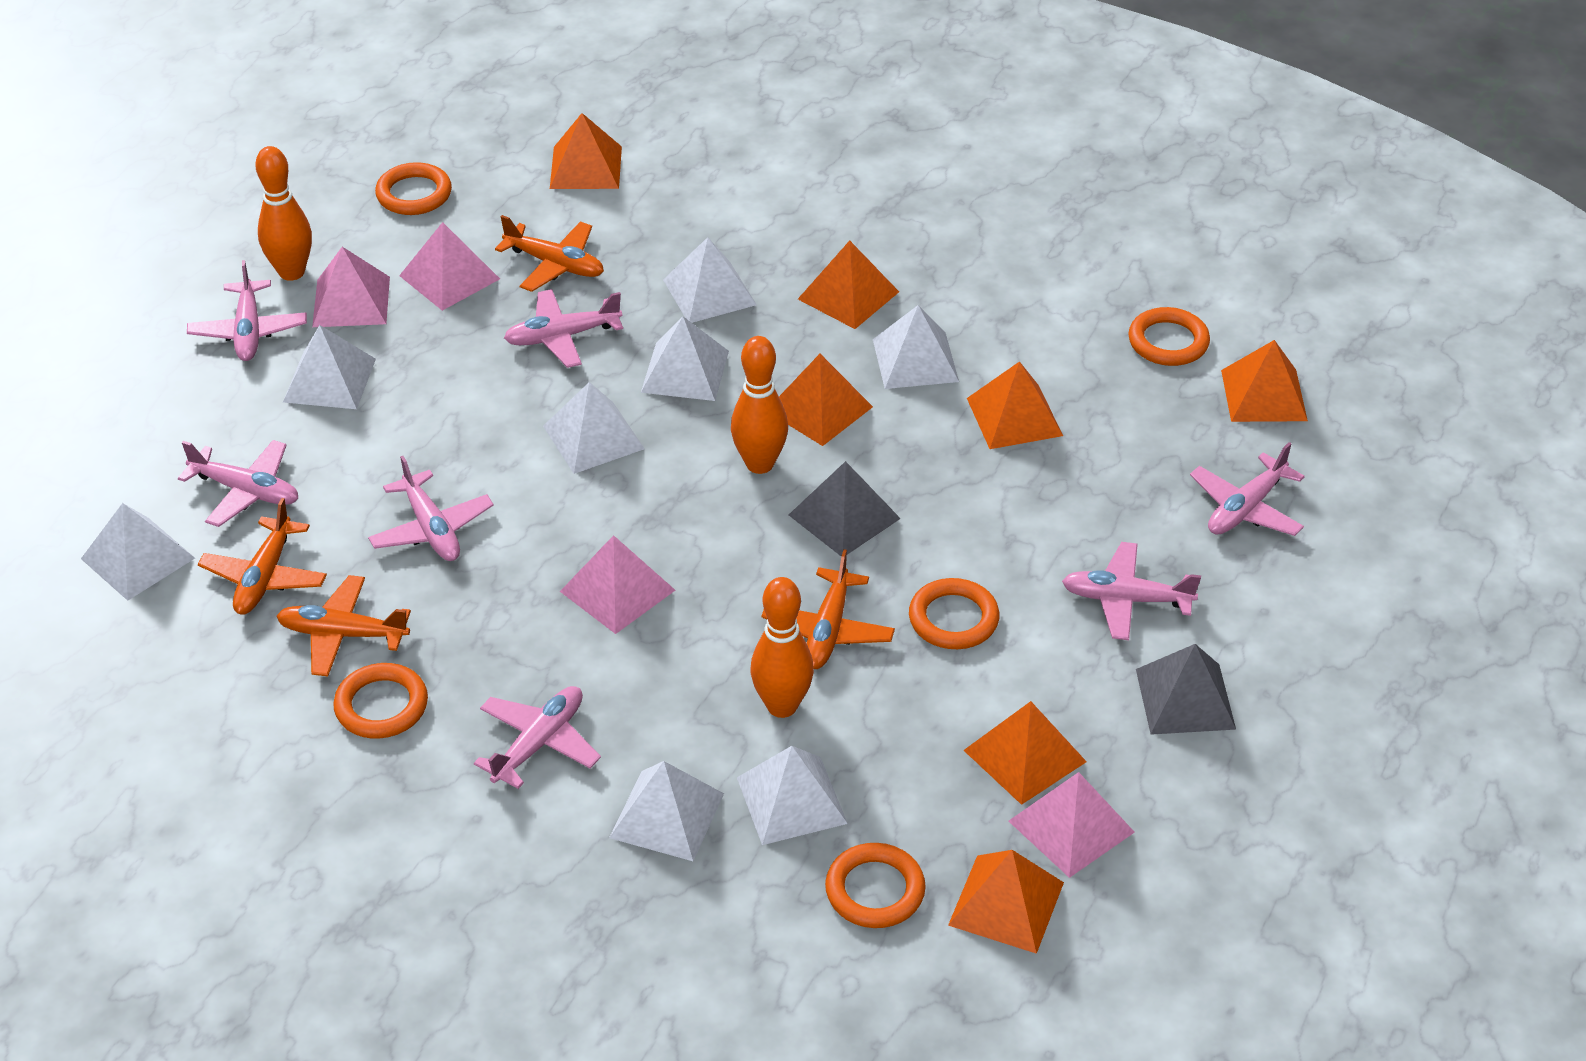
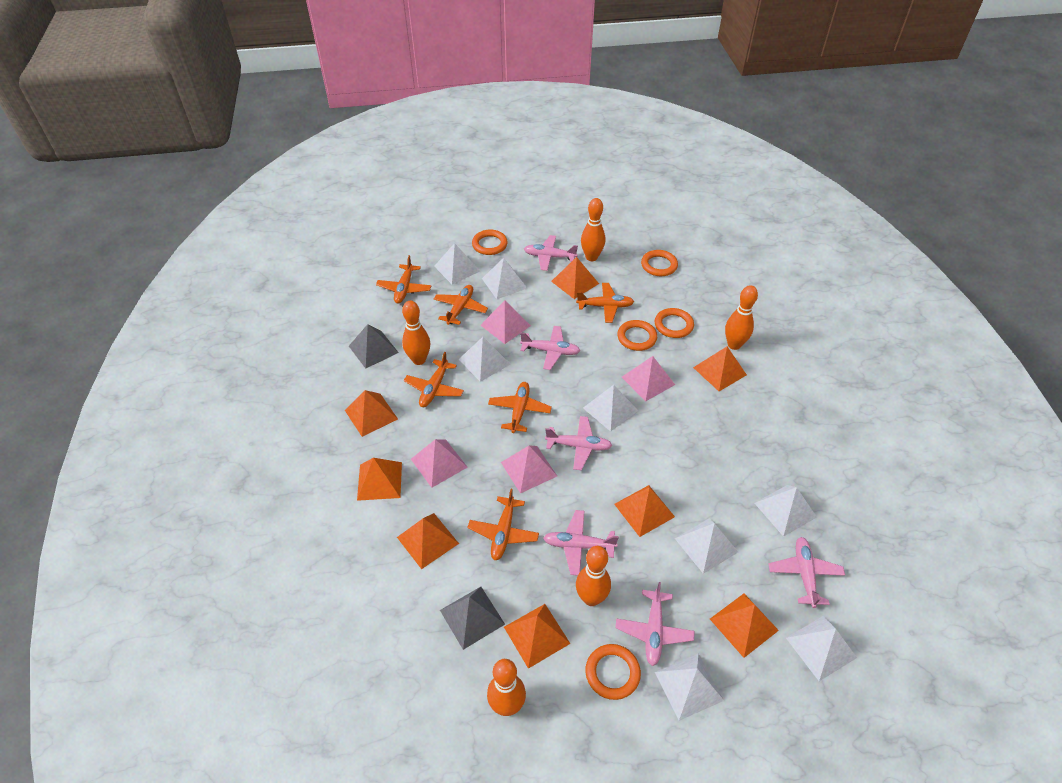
orange bowling pin: [255,146,312,281] [731,336,788,474] [751,577,814,718] = 3 -> [402,301,430,365] [487,659,526,716] [576,546,611,606] [581,198,605,261] [725,285,758,350] = 5
orange plane: [198,498,327,615] [276,575,411,676] [495,215,604,292] [761,549,895,669] = 4 -> [376,255,431,304] [404,352,464,407] [433,285,488,325] [467,489,539,560] [488,382,552,433] [576,283,634,323] = 6
orange pyramid: [550,113,622,189] [779,354,873,446] [798,240,899,329] [948,850,1064,954] [963,701,1087,805] [967,361,1063,449] [1221,340,1308,422] = 7 -> [345,390,398,437] [357,458,402,501] [397,513,459,569] [504,604,571,669] [551,257,599,299] [614,485,675,537] [693,347,747,391] [710,594,779,658] = 8
pink plane: [178,440,298,527] [187,260,307,361] [368,456,494,561] [474,686,601,789] [504,289,623,368] [1062,542,1201,640] [1190,442,1305,536] = 7 -> [520,326,580,370] [524,235,578,271] [543,510,619,576] [545,416,613,470] [615,582,694,666] [769,537,845,608] = 6

